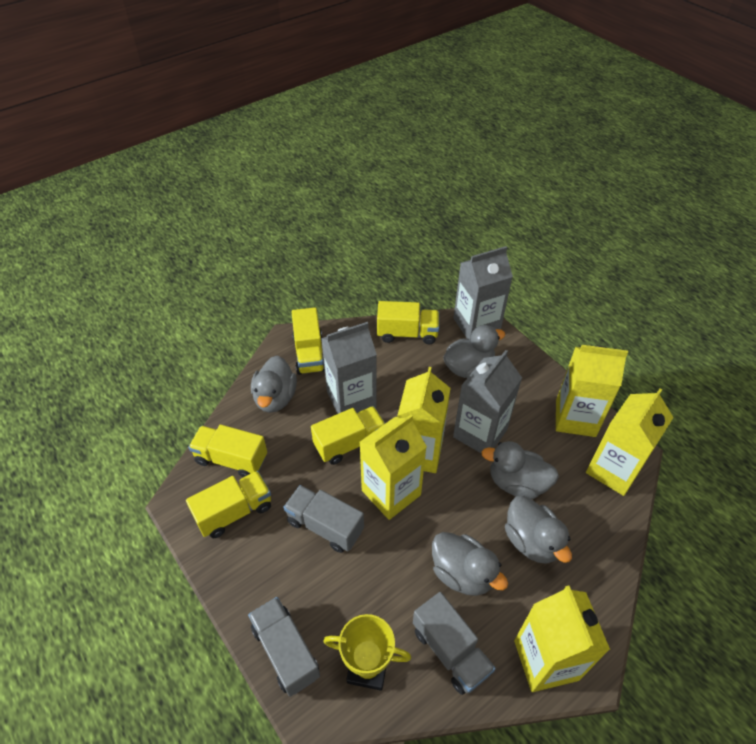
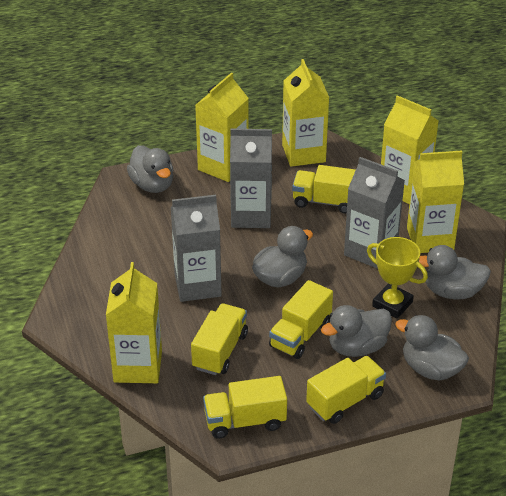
grey truck: [248,597,320,697] [283,485,364,553] [413,592,496,695] = 3 -> none = 0

